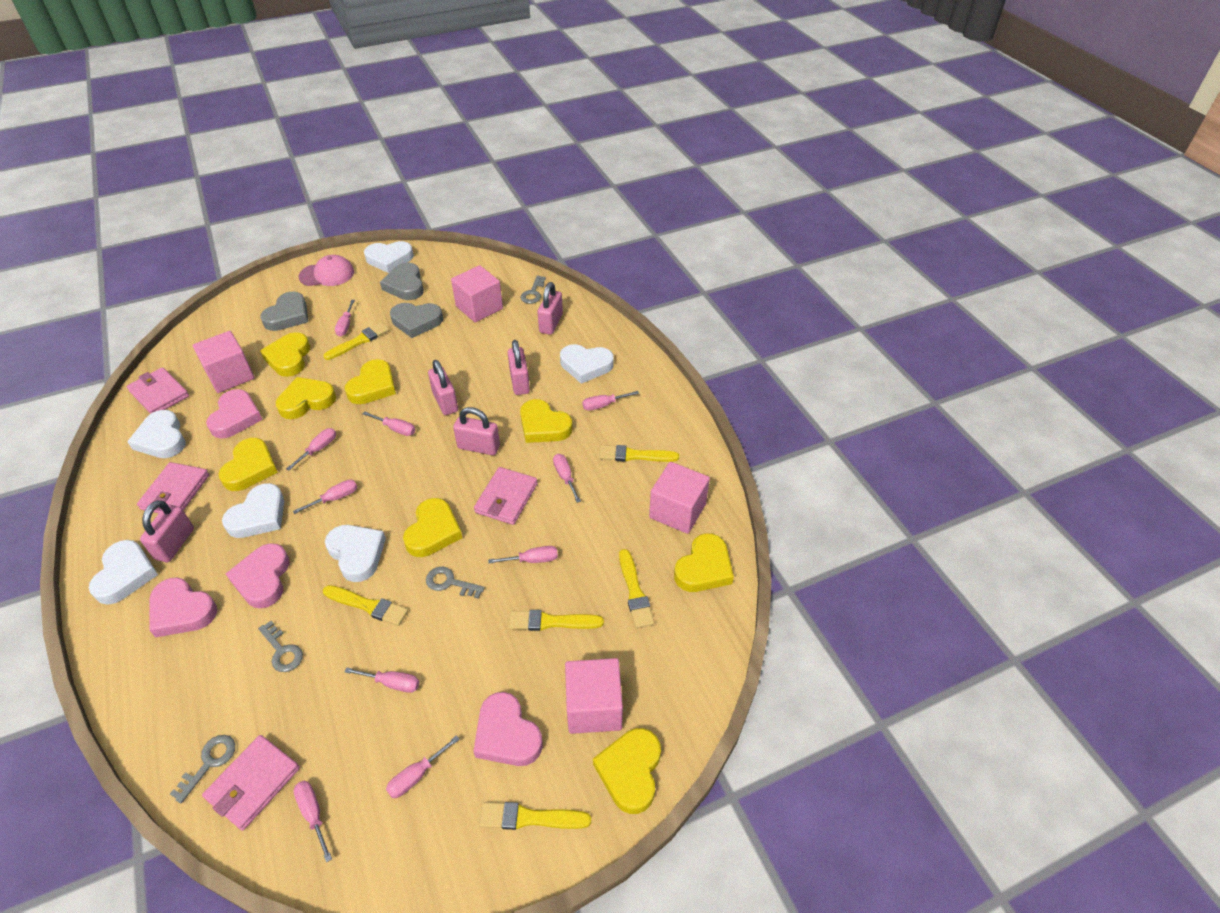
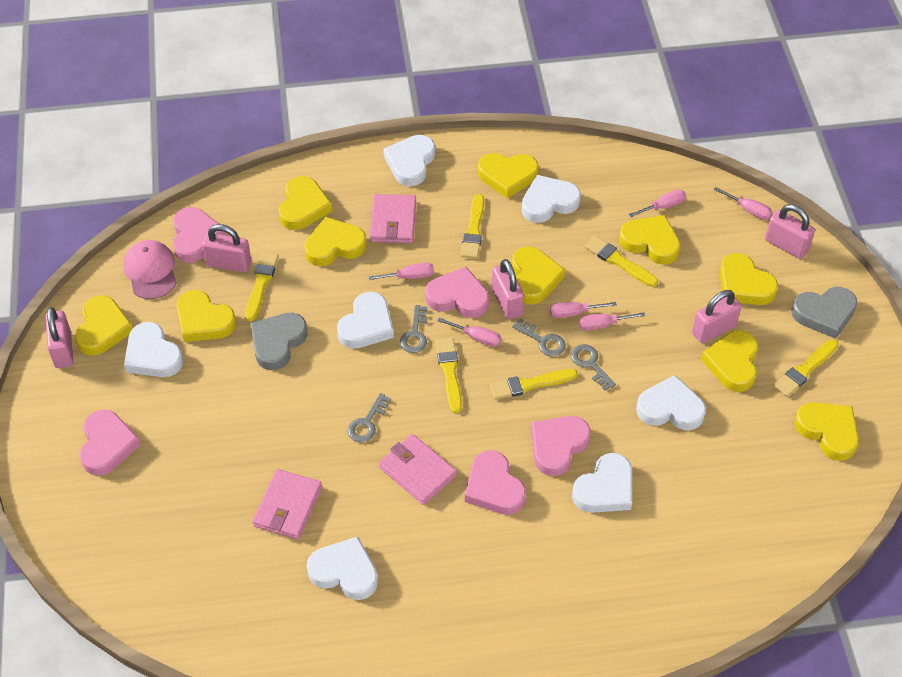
grey heart: [260,291,308,331] [380,263,424,300] [390,303,443,338] = 3 -> [250,313,307,370] [791,287,858,339] = 2
pink cube: [193,331,254,393] [451,265,503,322] [565,658,623,734] [649,462,710,534] = 4 -> none = 0
pink heart: [149,577,217,638] [206,389,263,438] [226,543,290,608] [473,692,543,766] = 4 -> [80,409,141,476] [173,207,226,263] [425,267,489,318] [465,450,526,515] [531,416,591,476] = 5
pink screwdriver: [286,428,336,471] [293,479,357,514] [294,780,332,862] [335,300,355,336] [344,667,420,693] [363,411,415,436] [386,735,460,798] [488,546,558,564] [553,454,581,503] [582,391,639,411] = 10 -> [368,263,434,280] [437,318,501,347] [550,302,617,318] [579,312,645,331] [629,189,686,217] [714,187,773,220] = 6
pink wallet: [127,367,189,414] [137,462,209,513] [202,735,300,831] [474,467,538,525] = 4 -> [253,469,322,539] [370,194,416,243] [379,434,457,505] = 3
white heart: [89,540,158,605] [127,410,186,458] [222,483,284,538] [325,525,386,582] [364,241,414,273] [560,344,614,384] = 6 -> [124,322,183,377] [307,536,378,600] [337,292,394,349] [383,135,435,186] [521,175,581,223] [572,453,632,513] [636,375,706,430] = 7
yellow heart: [219,438,278,491] [260,332,310,377] [276,377,336,419] [345,359,396,404] [403,498,462,557] [520,399,573,443] [593,728,661,814] [674,533,734,592] = 8 -> [75,295,133,356] [176,290,236,342] [279,176,332,230] [304,217,367,266] [478,153,539,198] [512,246,565,304] [619,215,681,265] [701,330,758,392] [719,253,778,305] [794,402,859,461] = 10

